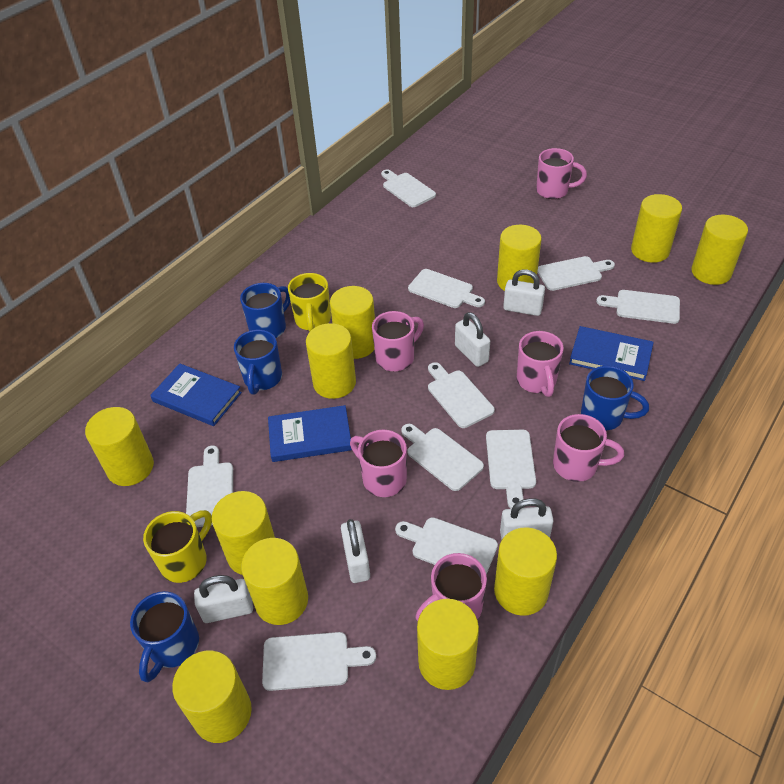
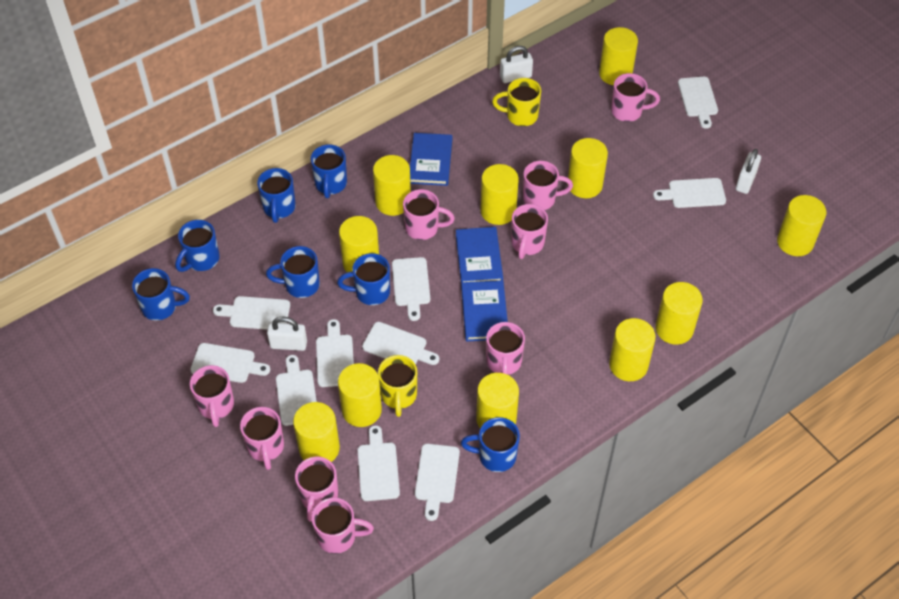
blue mug: [130,591,199,683] [234,329,282,395] [240,283,290,338] [581,366,649,430] = 4 -> [132,268,190,321] [175,220,220,272] [257,168,296,223] [266,246,320,298] [311,144,347,198] [337,253,390,305] [461,417,520,472] = 7
pink mug: [350,429,407,497] [372,311,424,371] [416,553,487,621] [517,331,563,397] [536,148,587,199] [553,414,624,482] = 6 -> [190,365,234,427] [240,407,284,470] [295,456,339,522] [312,498,374,554] [403,189,455,240] [486,322,525,375] [511,204,548,259] [523,161,573,210] [611,73,660,122] = 9
white padlock: [194,575,253,623] [341,519,370,583] [455,312,490,367] [500,498,553,539] [503,269,545,316] = 5 -> [267,317,307,351] [500,46,533,83] [736,149,761,194] = 3

